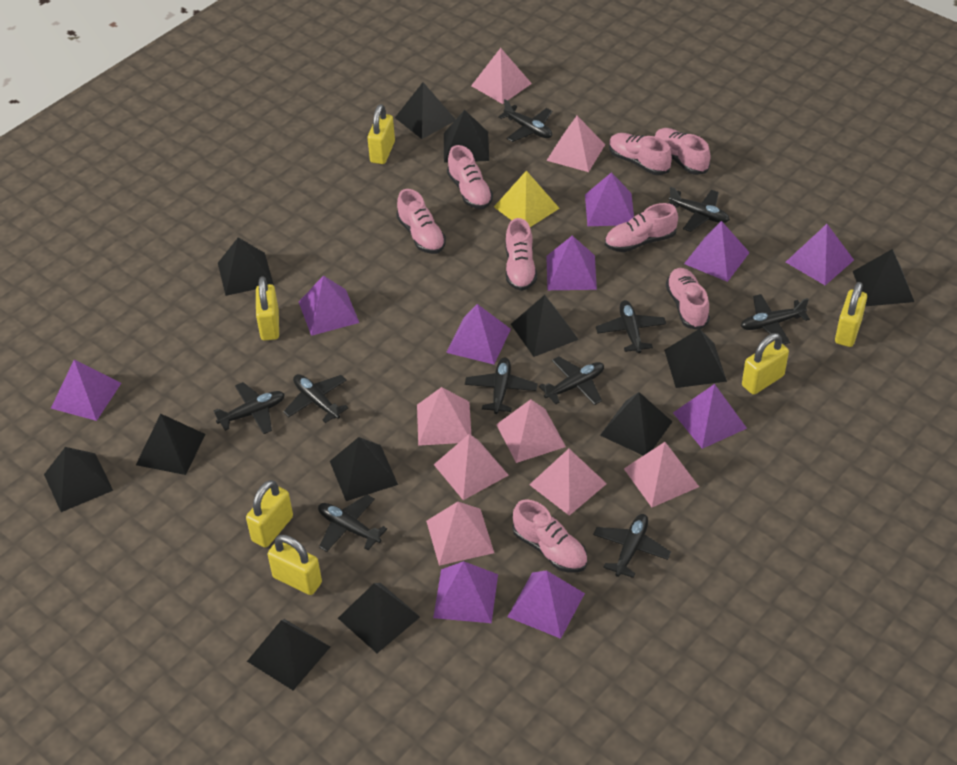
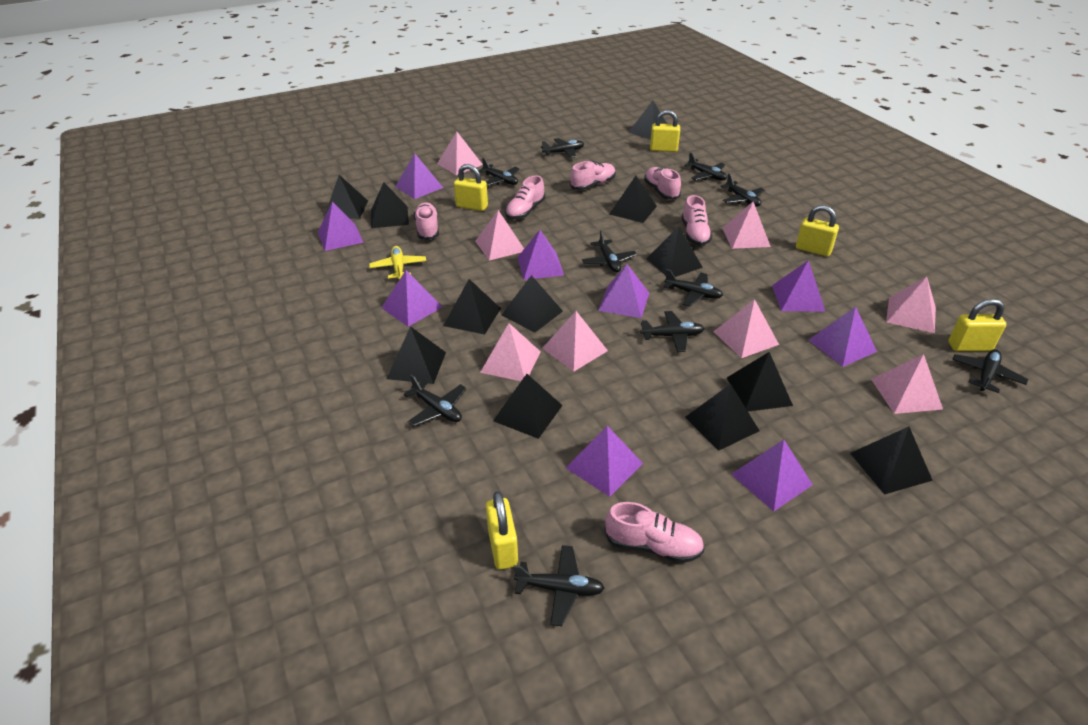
pink shoe: [396,189,446,254] [447,145,493,209] [506,218,537,291] [513,499,587,573] [605,203,678,252] [609,133,672,175] [655,128,710,175] [666,268,710,330] = 8 -> [414,202,439,240] [505,176,545,219] [570,161,616,190] [605,502,705,563] [644,167,681,200] [682,195,712,246] = 6
purple pyramid: [51,360,121,421] [299,275,359,336] [433,561,498,623] [446,304,511,365] [508,570,585,639] [546,236,597,290] [585,172,634,226] [673,384,747,449] [684,221,750,282] [786,224,854,285] = 10 -> [318,201,364,251] [382,270,442,327] [395,153,443,199] [517,230,564,280] [566,426,643,497] [598,264,649,318] [731,440,813,511] [772,260,826,312] [809,307,877,367] = 9
yellow padlock: [246,480,293,548] [256,276,279,341] [268,535,322,595] [368,104,395,164] [742,333,789,395] [835,282,867,347] = 6 -> [454,164,488,211] [486,491,518,570] [650,110,680,152] [796,205,839,256] [948,299,1006,351] = 5
yellow plane: none = 0 -> [369,246,426,280] = 1
yellow pyramid: [494,171,560,227] = 1 -> none = 0

